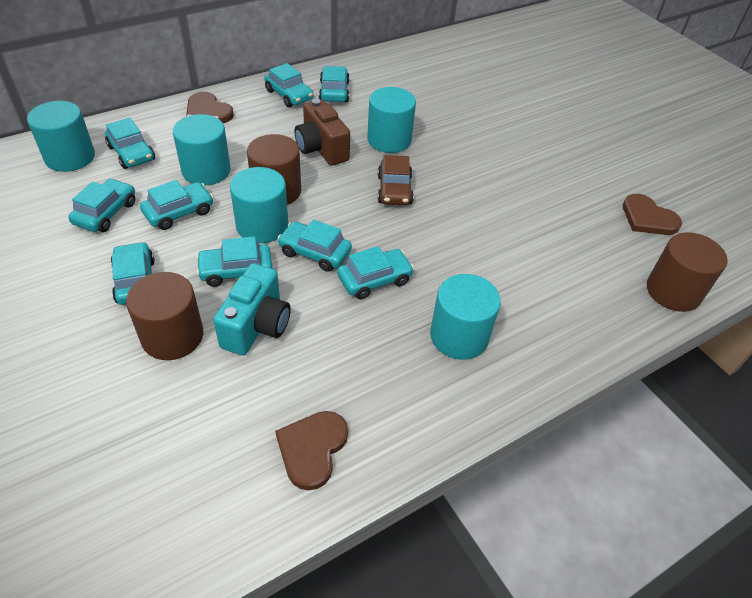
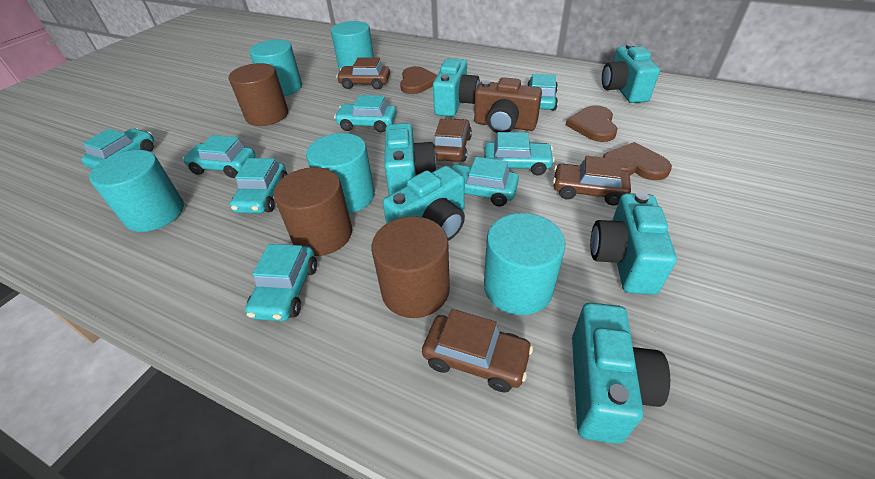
brown car: [378,155,414,205] = 1 -> [336,57,390,89] [422,309,533,392] [434,118,472,162] [553,156,631,205] = 4
turquoise camera: [213,263,291,355] = 1 -> [383,166,465,241] [384,123,437,195] [433,58,480,117] [572,303,670,444] [590,192,677,295] [602,43,660,103] = 6
turquoise car: [68,178,135,232] [105,118,155,169] [111,242,155,305] [140,180,213,230] [196,237,272,287] [264,63,314,107] [277,219,352,272] [319,66,349,102] [337,246,414,299] = 9 -> [81,128,154,169] [183,135,255,178] [230,158,288,214] [245,244,317,321] [334,95,396,132] [449,157,519,206] [484,132,555,176] [527,74,558,111] = 8

